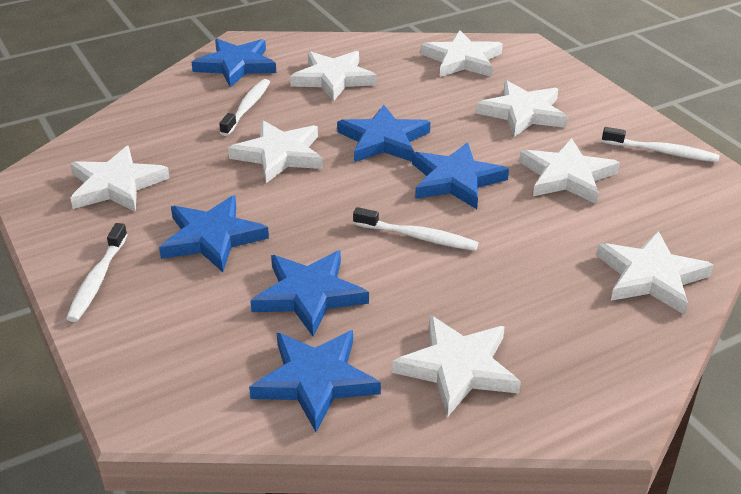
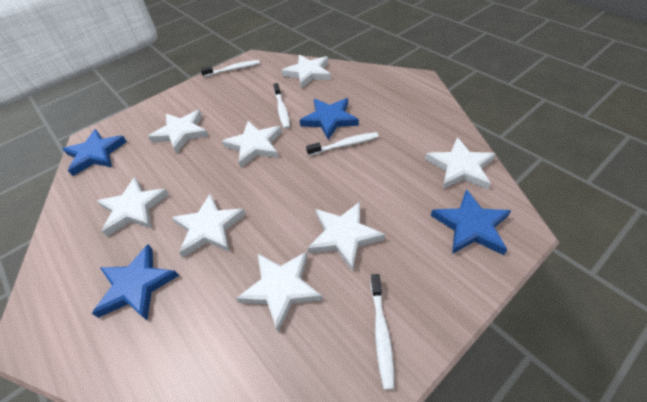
blue star: [159,195,269,272] [191,39,276,87] [249,330,381,432] [250,251,369,337] [337,105,430,162] [412,142,509,209] = 6 -> [63,129,127,176] [92,244,179,320] [300,98,359,140] [431,189,511,255] = 4

